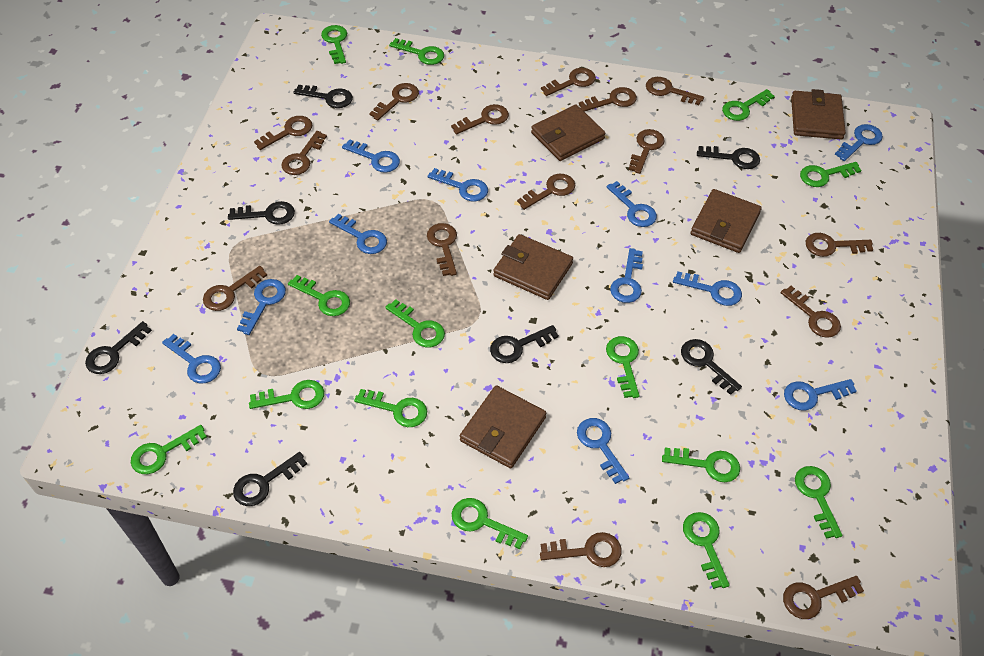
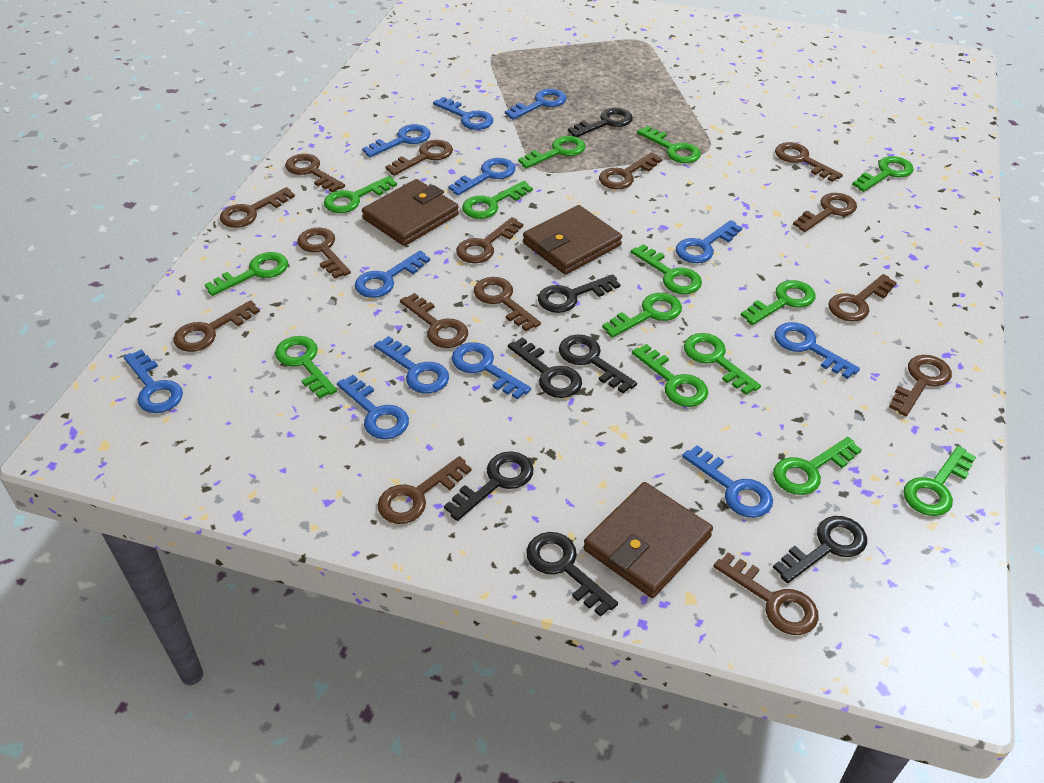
blue key: [162,334,221,383] [237,279,286,335] [329,214,387,254] [342,139,400,173] [428,168,488,202] [577,418,629,484] [607,181,657,227] [610,248,643,303] [673,272,742,306] [784,379,857,411] [835,124,883,161] = 11 -> [124,349,183,413] [337,375,409,439] [355,250,430,298] [362,124,431,157] [374,336,449,394] [433,97,493,130] [449,158,516,195] [452,342,531,400] [505,89,567,120] [676,220,742,263] [682,445,773,518] [774,322,860,379] = 12
brown wallet: [460,385,546,468] [493,234,573,300] [531,105,605,161] [691,189,762,253] [791,89,846,139] = 5 -> [362,179,459,246] [523,205,622,275] [583,482,713,598] = 3

